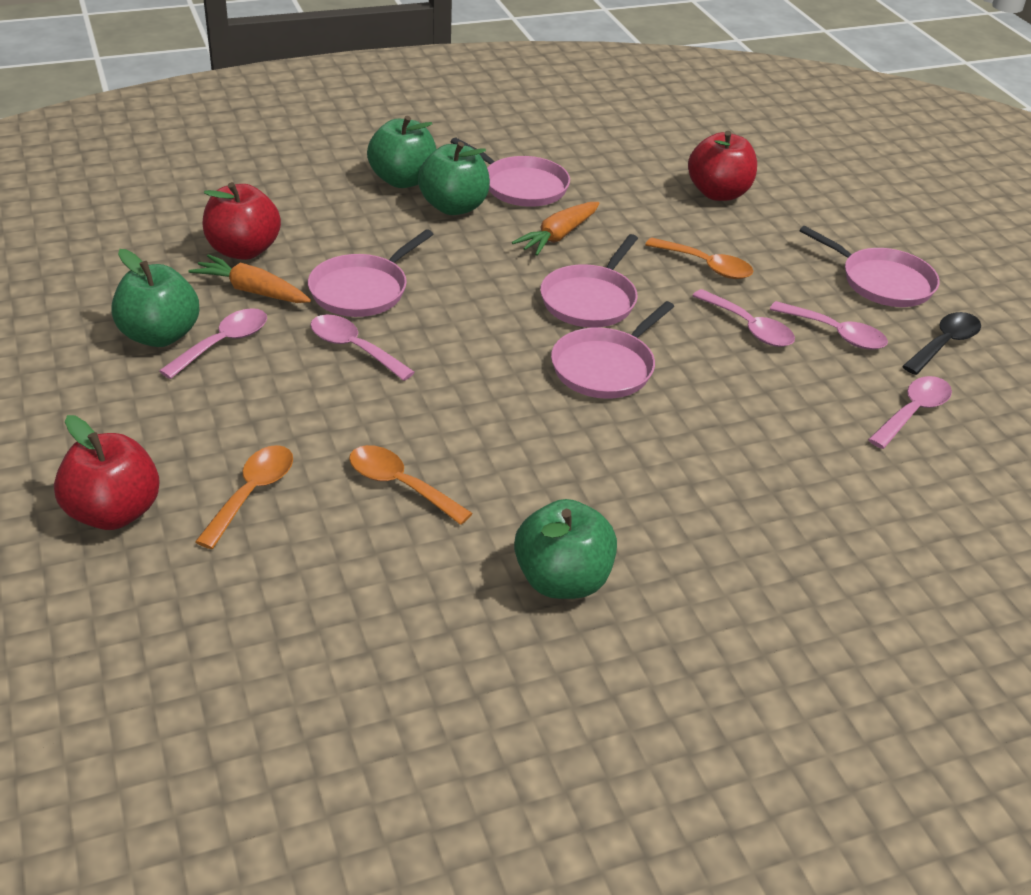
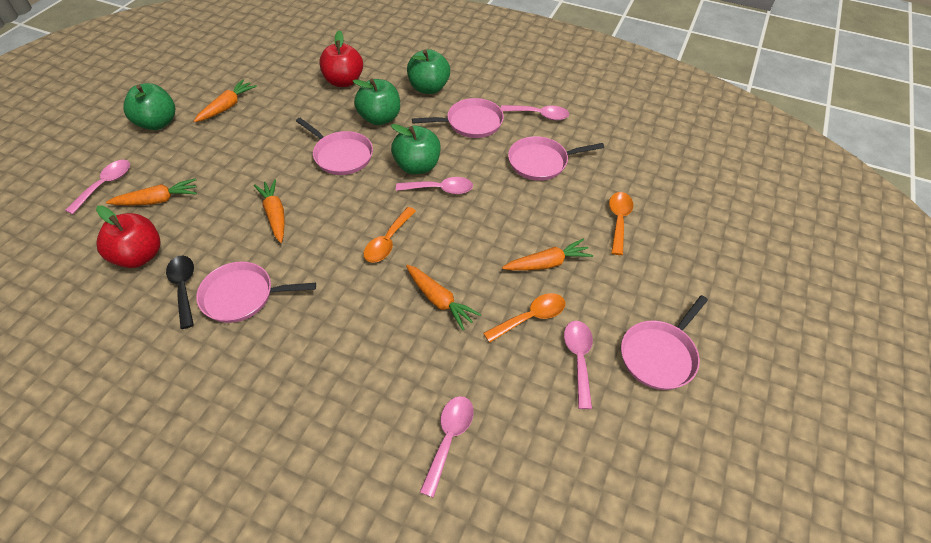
orange carrot: [189,254,311,303] [512,202,600,256] = 2 -> [106,178,197,206] [194,79,257,122] [254,179,285,243] [406,265,481,330] [502,239,593,271] = 5
red apple: [54,415,160,530] [202,182,281,260] [688,131,757,201] = 3 -> [96,206,161,268] [319,30,363,87] = 2

